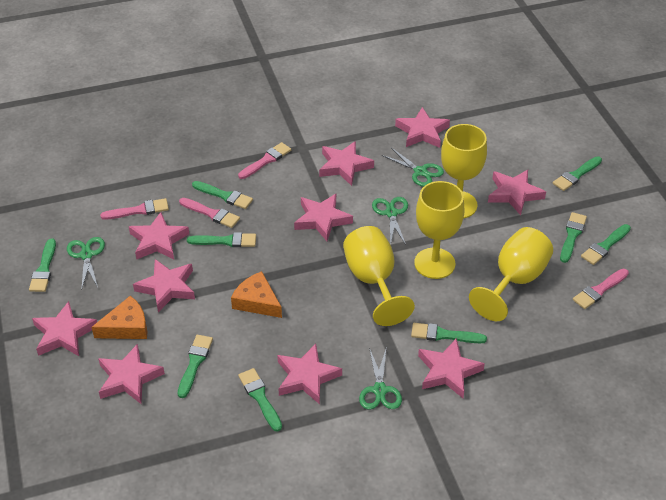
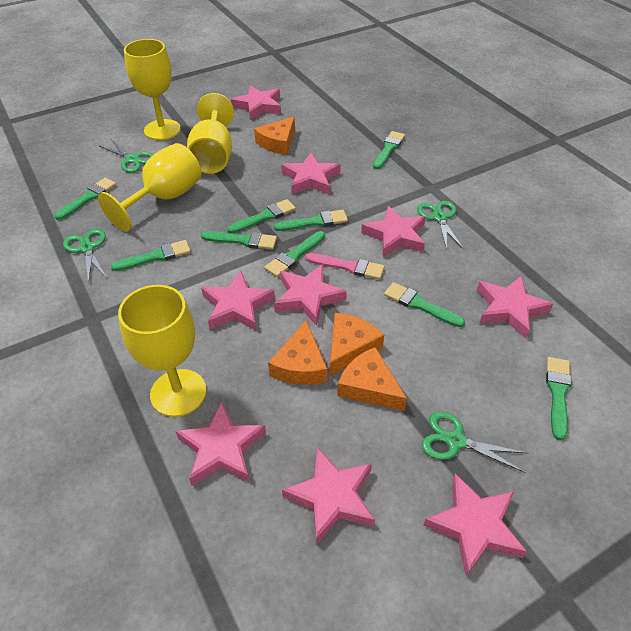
orange cheese: [91,296,147,339] [231,271,282,318] = 2 -> [254,117,295,155] [268,321,327,385] [330,313,384,376] [337,347,407,411] = 4
pink brush: [100,198,169,220] [179,198,240,228] [238,142,291,179] [573,269,629,309] = 4 -> [306,253,385,279] = 1
pink star: [32,301,97,356] [98,344,165,404] [129,212,189,260] [133,259,195,312] [277,344,342,404] [294,194,353,241] [319,141,374,186] [395,107,450,148] [418,338,485,398] [488,170,546,215] = 10 -> [176,401,266,486] [201,271,275,331] [231,85,281,121] [274,264,347,326] [281,153,341,194] [282,447,375,545] [361,206,425,257] [423,474,527,576] [477,275,553,338] = 9

